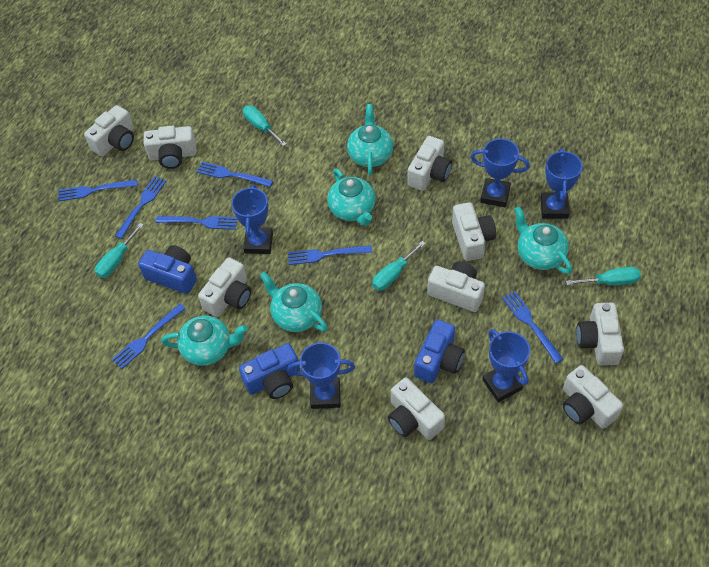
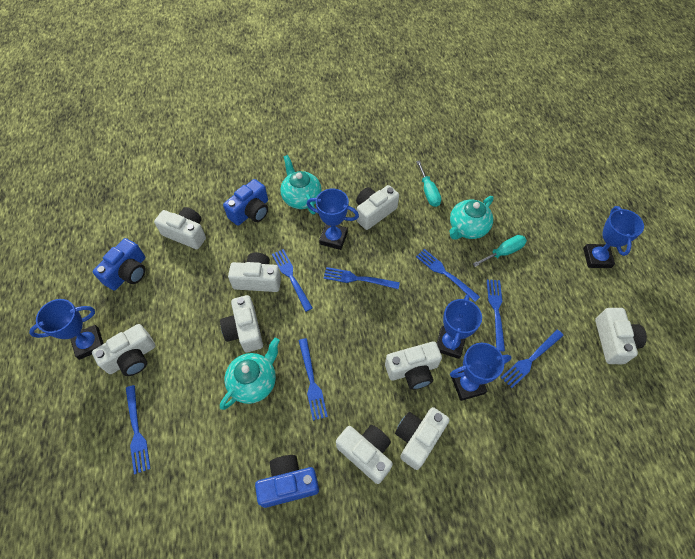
turquoise screwdriver: [95,223,144,278] [243,105,286,146] [372,241,426,291] [566,267,641,285] = 4 -> [416,161,441,207] [473,235,527,267] = 2
turquoise teapot: [161,316,248,366] [260,272,328,332] [327,168,376,226] [347,104,393,175] [514,206,572,274] = 5 -> [220,338,280,410] [280,155,322,215] [449,196,494,239] = 3

